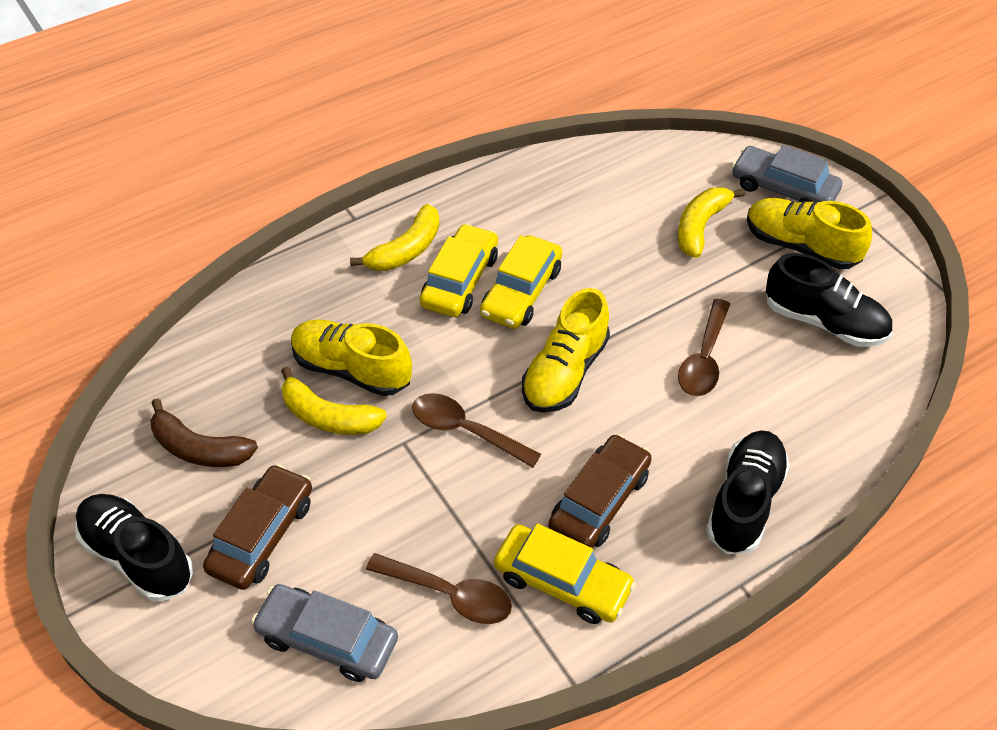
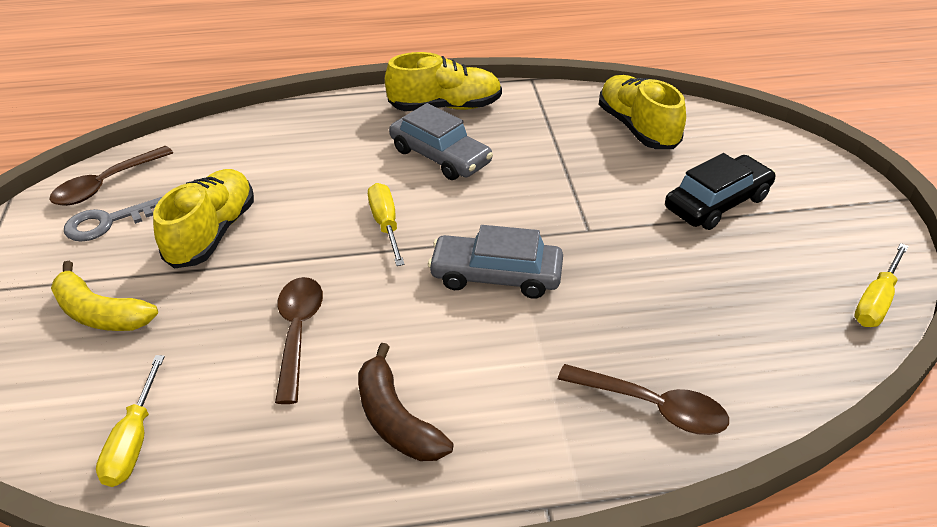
black car: none = 0 -> [665,153,776,230] = 1
black shoe: [75,494,193,602] [706,430,790,554] [766,253,892,347] = 3 -> none = 0
brown car: [203,464,312,590] [548,434,652,548] = 2 -> none = 0
grey key: none = 0 -> [64,197,162,242] = 1
yellow banana: [281,367,387,435] [350,204,440,271] [678,187,745,258] = 3 -> [51,261,158,331] = 1
yellow car: [419,224,498,317] [480,235,562,329] [494,523,636,624] = 3 -> none = 0
yellow screwdriver: none = 0 -> [96,355,165,487] [368,183,405,266] [854,243,909,327] = 3

